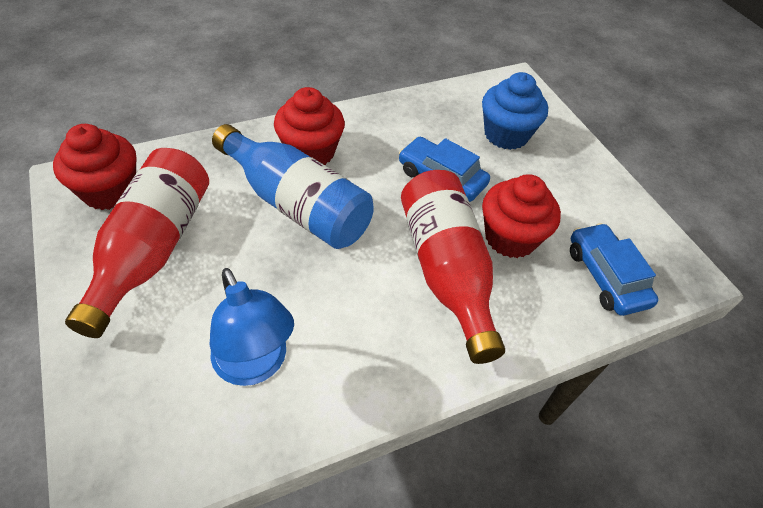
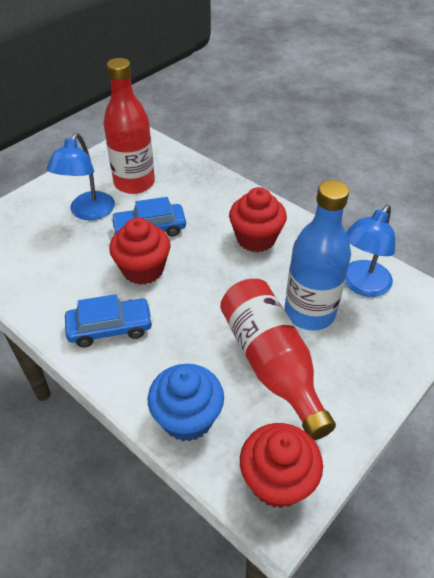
blue lamp: [209,268,294,386] = 1 -> [47,133,115,220] [345,205,395,297] = 2

